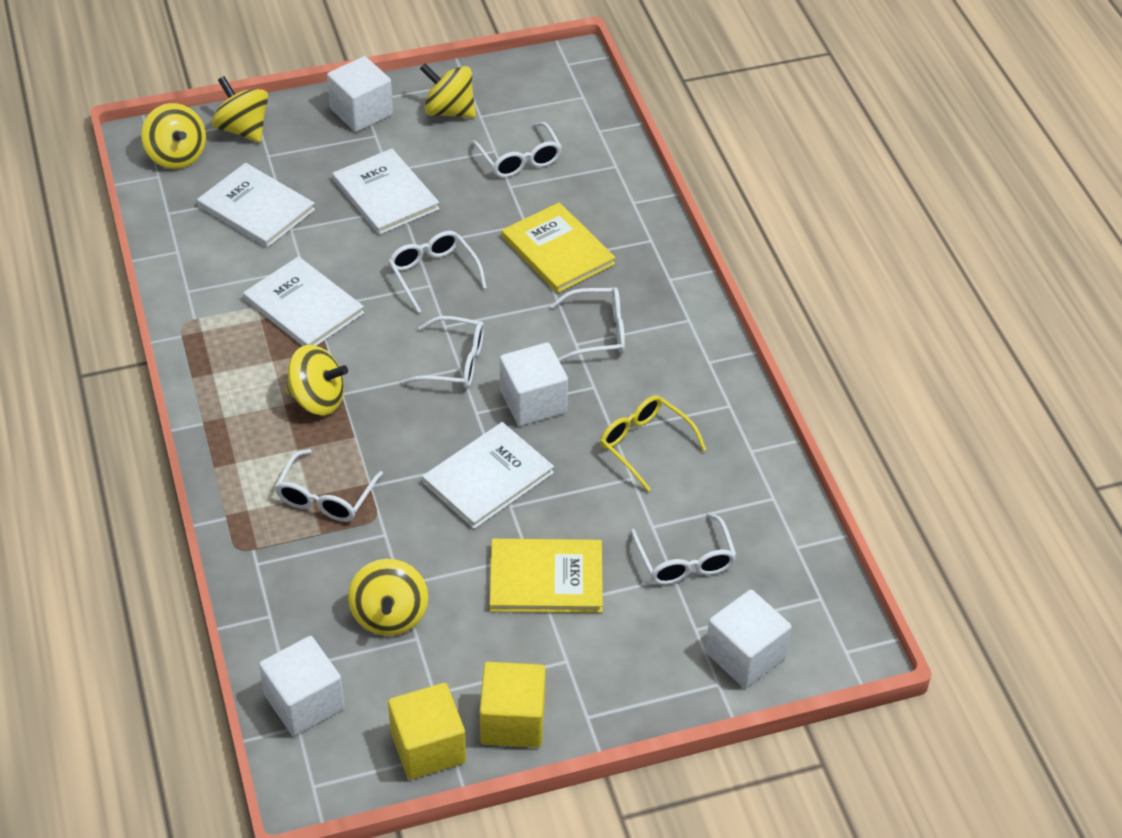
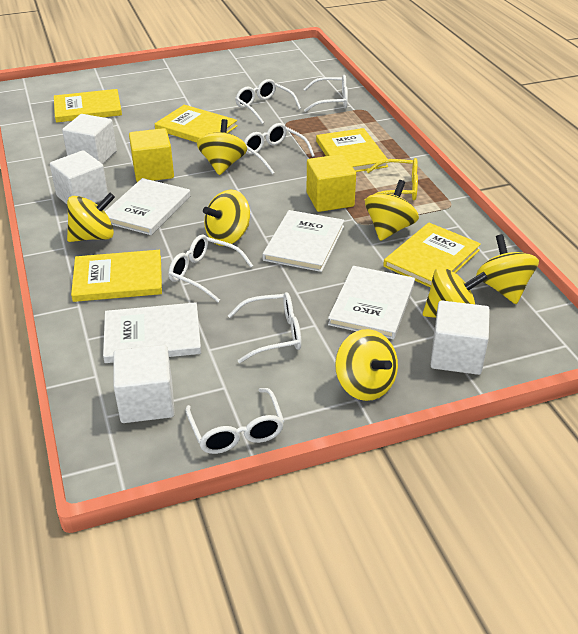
yellow book: [490,539,603,613] [502,202,616,293] = 2 -> [54,89,122,123] [71,250,162,302] [155,105,238,143] [316,128,388,172] [383,223,481,288] = 5
yellow spinning top: [141,103,206,169] [212,76,268,143] [286,345,348,415] [348,559,428,636] [420,63,476,118] = 5 -> [67,193,115,242] [197,119,247,175] [203,190,250,246] [335,329,398,401] [365,180,419,241] [423,267,488,318] [476,234,539,304] = 7

